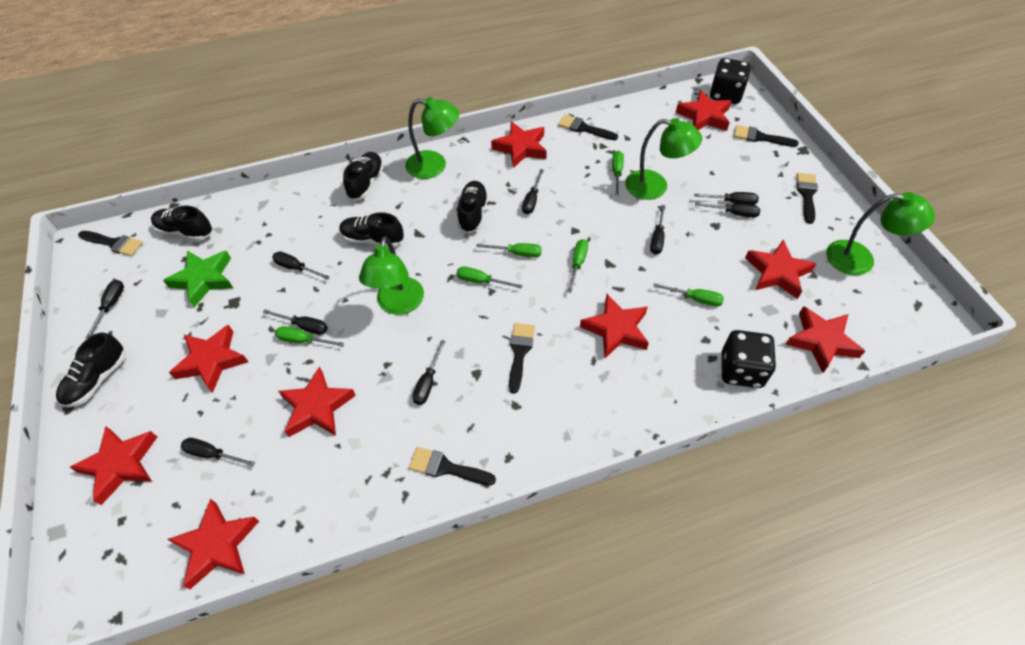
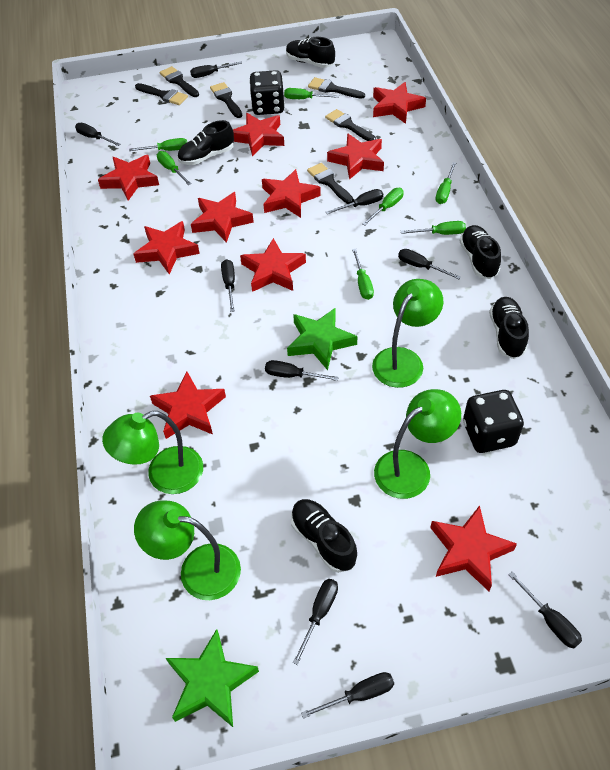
green screwdriver: [275,326,345,347] [456,267,523,288] [476,243,542,258] [567,239,588,293] [612,151,624,196] [653,283,724,307] = 6 -> [129,138,187,151] [157,151,192,185] [284,88,339,99] [352,249,374,300] [362,188,404,225] [401,221,466,235] [435,162,456,204] = 7
green star: [163,251,233,307] = 1 -> [166,629,259,727] [287,307,357,370] = 2
red star: [70,426,157,505] [167,499,259,589] [169,324,248,393] [278,367,356,437] [491,122,547,168] [580,294,649,358] [676,90,732,131] [745,239,816,299] [785,306,865,373] = 9 -> [98,155,159,201] [134,221,200,274] [150,372,226,439] [191,192,254,243] [233,113,284,156] [240,238,306,292] [262,169,321,218] [327,133,384,180] [373,82,426,124] [430,505,517,591] = 10

